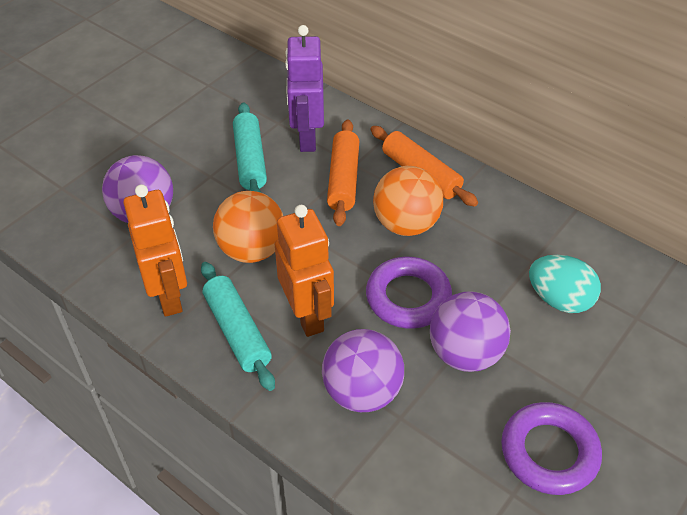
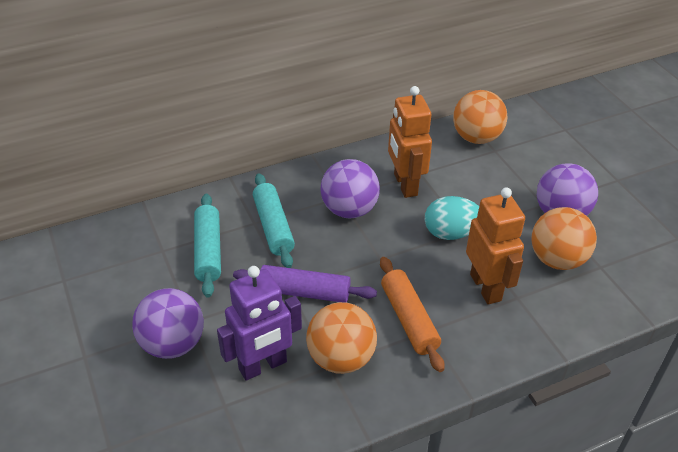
orange ball: [213,191,283,263] [373,166,443,236] = 2 -> [306,302,377,374] [453,90,508,144] [531,207,597,270] = 3
orange rolling pin: [327,120,359,226] [370,126,478,207] = 2 -> [380,257,445,372] = 1
purple ring: [366,257,452,329] [501,402,602,495] = 2 -> none = 0
purple rolling pin: none = 0 -> [233,265,377,303] = 1

